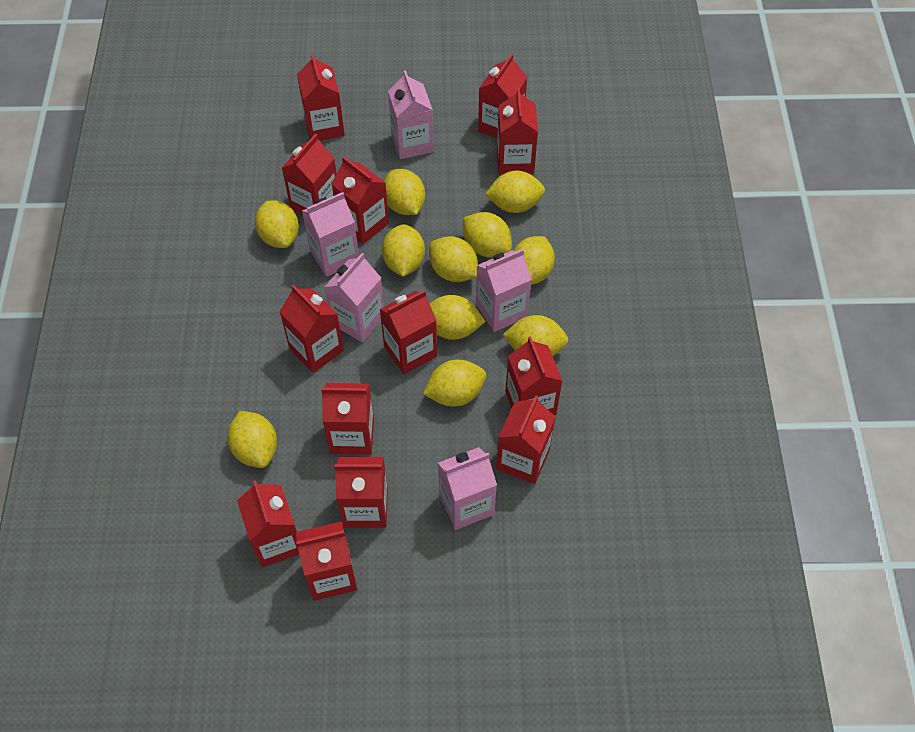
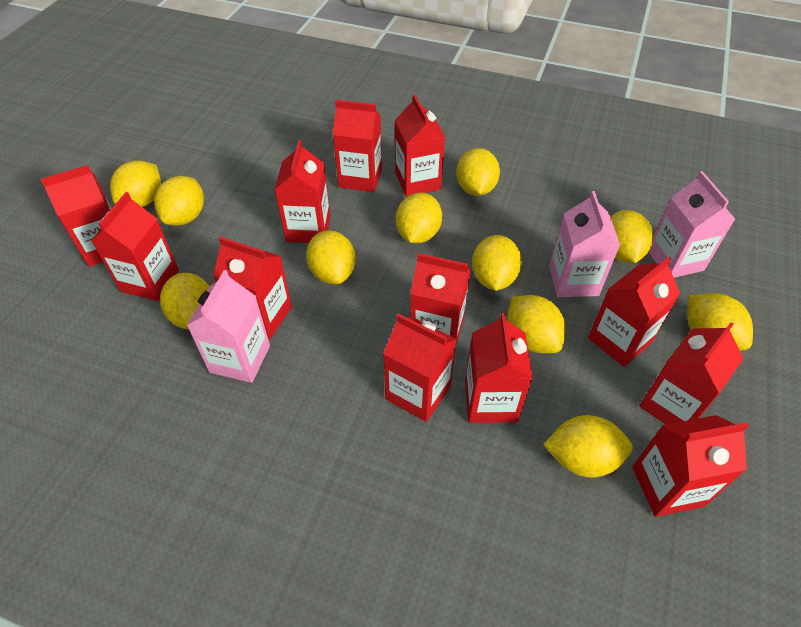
pink carton: [302,192,359,277] [325,253,384,342] [388,70,434,159] [438,447,497,530] [476,249,532,332] = 5 -> [187,270,270,383] [549,191,620,297] [649,171,735,278] = 3
red carton: [237,480,299,568] [279,285,344,373] [282,134,337,215] [296,521,357,601] [297,54,345,141] [321,383,374,455] [331,156,389,244] [335,457,388,528] [380,290,437,374] [478,54,527,139] [496,396,555,484] [497,88,538,175] [505,336,563,415] = 13 -> [40,165,112,267] [91,192,179,301] [213,236,292,339] [274,140,331,243] [333,100,382,192] [383,313,457,422] [395,95,445,197] [410,253,471,344] [465,312,533,423] [588,257,680,367] [632,415,749,517] [639,322,744,424] = 12

